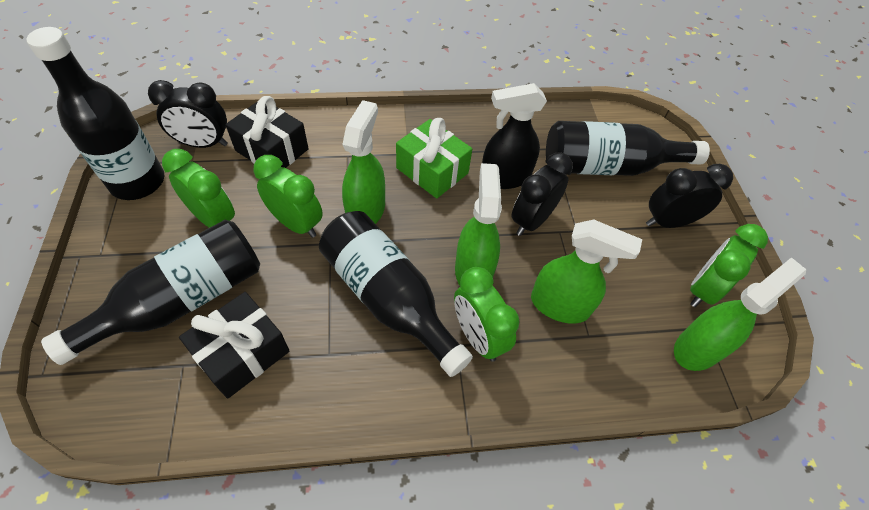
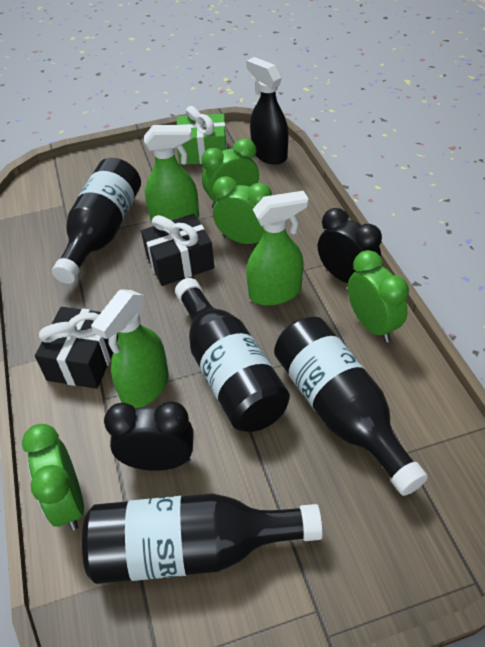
black clock: [148,80,228,148] [512,152,573,236] [646,164,733,228] = 3 -> [104,401,194,471] [318,208,382,283] = 2
green spray bottle: [342,100,385,224] [455,163,502,285] [531,219,642,324] [674,257,806,371] = 4 -> [91,289,169,408] [144,125,199,223] [246,191,309,306] = 3

